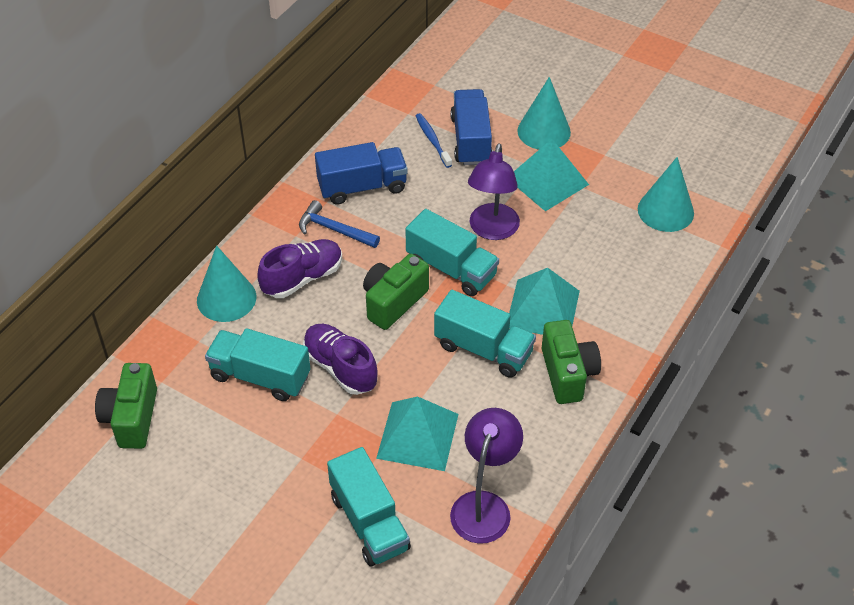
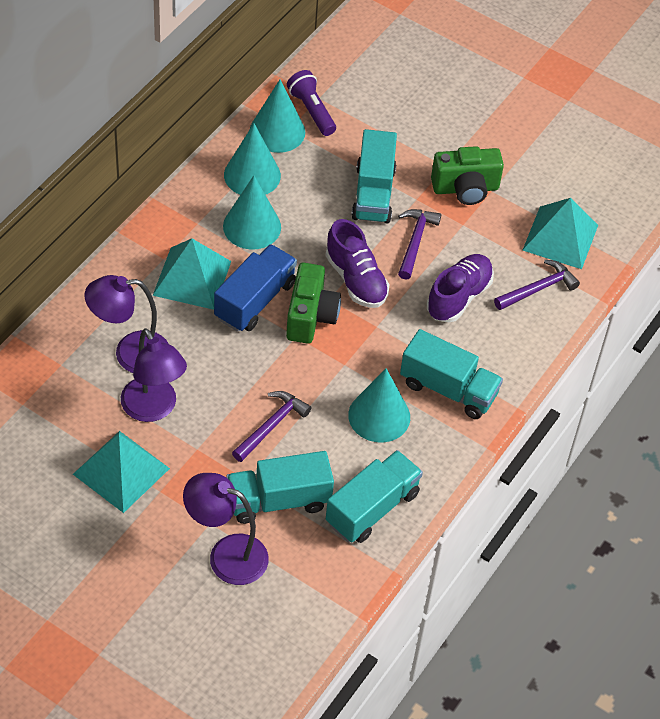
blue hammer: [299,200,380,248] = 1 -> none = 0
blue toothbrush: [416,113,452,168] = 1 -> none = 0
blue truck: [315,142,408,205] [450,89,492,165] = 2 -> [214,244,297,332] = 1
green camera: [95,363,157,449] [363,254,429,330] [542,320,601,404] = 3 -> [286,263,341,344] [431,146,504,205] = 2
purple flashlight: none = 0 -> [287,70,336,136] = 1
purple hammer: none = 0 -> [232,391,312,462] [398,209,441,280] [494,260,580,310] = 3
purple lamp: [450,408,523,544] [468,143,520,240] = 2 -> [84,275,169,373] [121,328,187,422] [183,473,269,585] = 3
turquoise cone: [197,245,256,322] [517,77,571,150] [638,157,694,232] = 3 -> [223,176,281,250] [224,124,281,195] [250,79,305,153] [348,368,410,443] = 4

